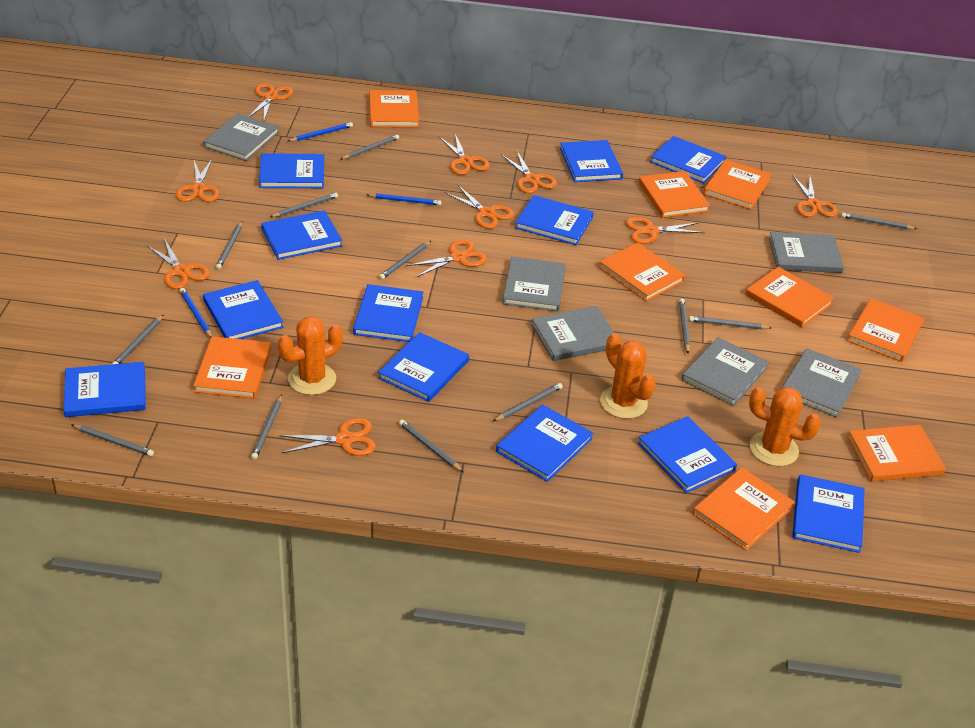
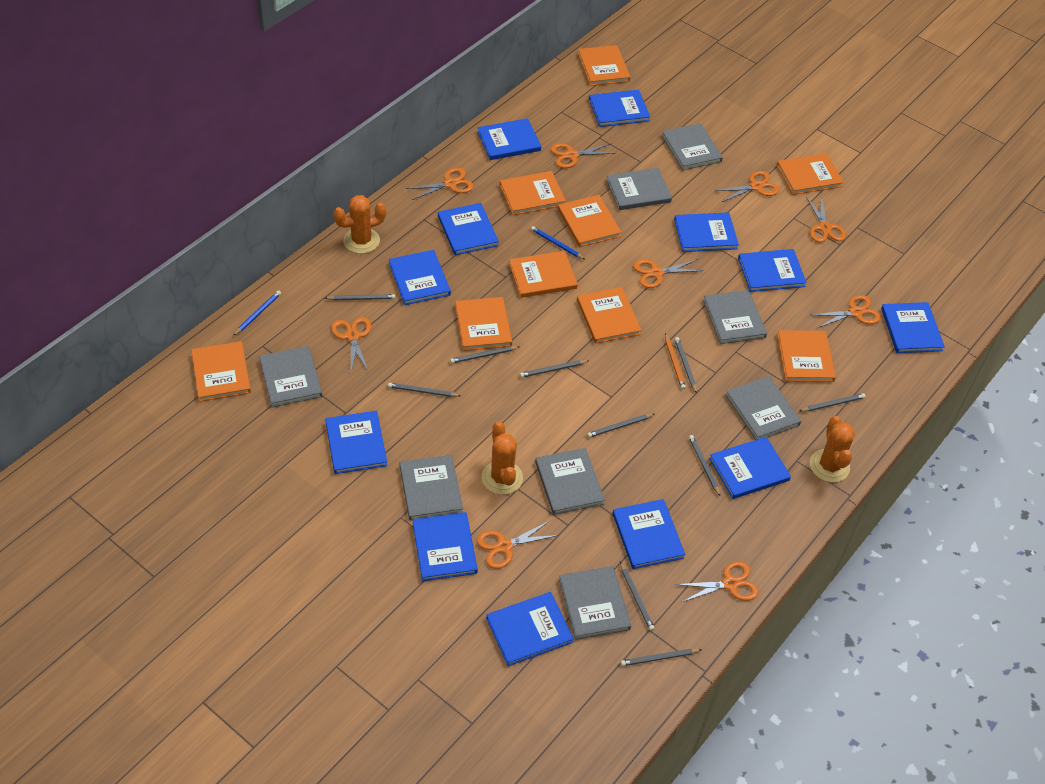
blue pencil: [179,288,212,338] [288,122,353,141] [367,193,442,206] = 3 -> [233,290,281,336] [531,226,586,260] = 2
grey book: [203,113,279,161] [503,257,566,312] [531,306,614,361] [681,337,769,406] [769,232,844,273] [782,348,862,418] = 6 -> [259,346,322,407] [400,455,463,520] [535,448,605,515] [559,566,631,640] [606,168,672,210] [662,123,723,170] [703,290,767,344] [726,376,801,440] = 8
grey pencil: [71,424,154,456] [112,315,163,364] [216,221,242,269] [251,395,282,460] [270,193,338,217] [341,135,399,160] [379,241,431,280] [399,420,464,472] [493,383,563,421] [679,299,690,353] [689,316,772,329] [841,212,917,229] = 12 -> [325,294,395,300] [388,383,461,397] [450,346,519,363] [520,360,588,378] [587,414,654,438] [620,562,655,631] [620,649,702,666] [675,337,697,394] [689,435,720,496] [799,393,865,412] = 10
orange pencil: none = 0 -> [665,333,686,389] = 1
orange scissors: [146,238,210,289] [176,159,219,202] [248,83,293,120] [280,418,376,456] [406,239,487,277] [439,134,490,175] [444,185,514,229] [502,151,557,193] [626,217,705,244] [793,176,838,217] = 10 -> [331,317,371,372] [406,168,474,200] [476,521,559,569] [550,143,616,168] [633,259,704,288] [675,561,759,602] [715,171,780,202] [806,195,846,242] [811,295,881,328] = 9

